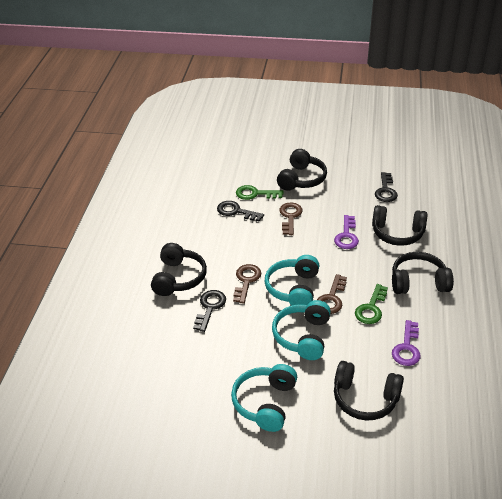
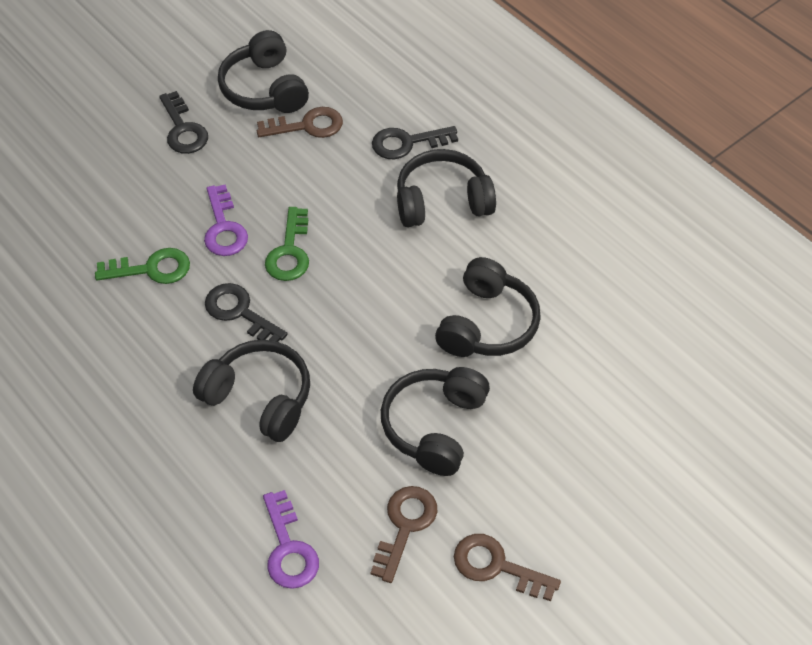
turquoise headphones: [231,364,297,432] [265,255,319,306] [272,300,331,360] = 3 -> none = 0

